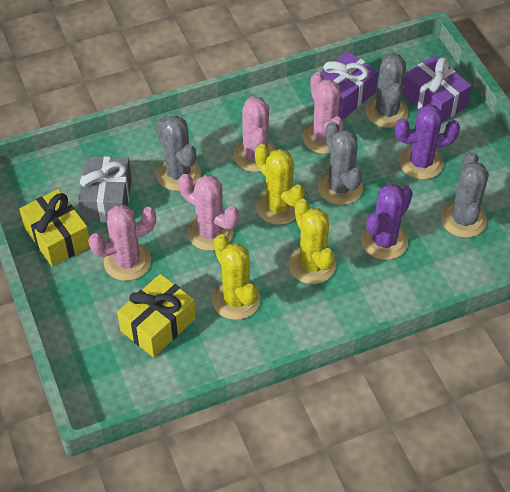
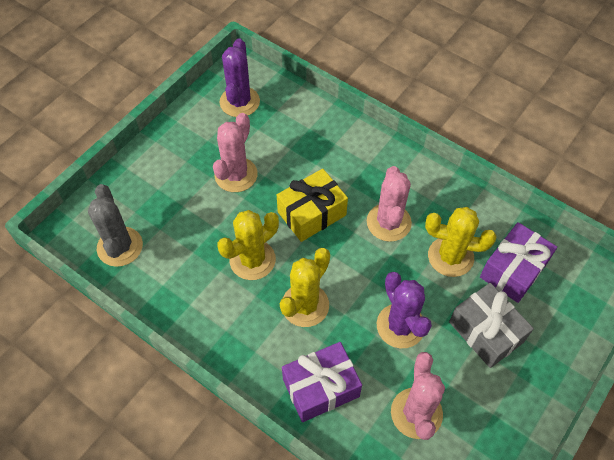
grey cactus: [156,116,201,191] [318,122,363,205] [366,53,408,128] [441,152,489,238] = 4 -> [88,184,143,267] = 1
pink cactus: [88,205,156,281] [178,174,239,251] [234,96,277,172] [303,72,344,154] = 4 -> [213,113,258,192] [367,166,412,242] [391,352,445,440] = 3
yellow gift: [19,189,90,267] [117,274,196,357] = 2 -> [277,169,348,242] = 1

